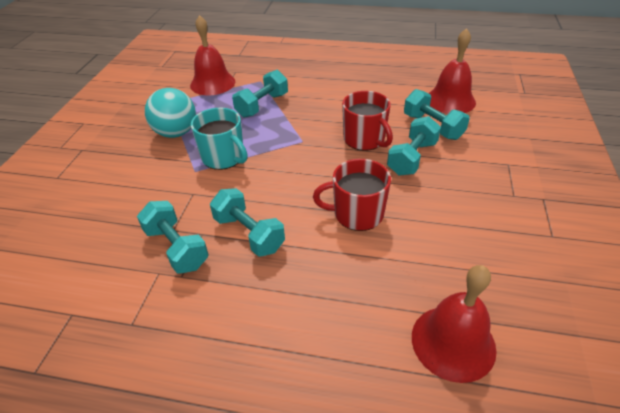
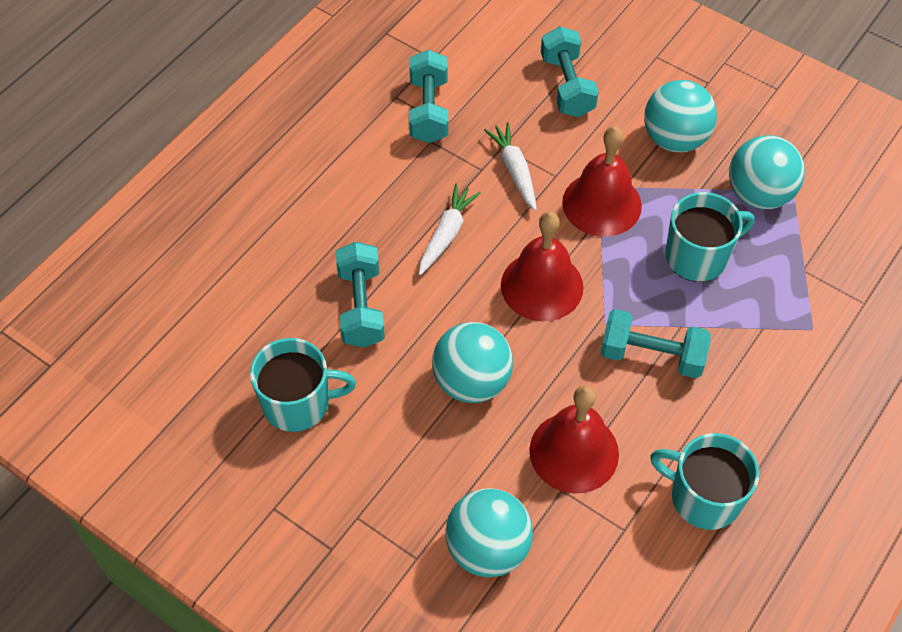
red mug: [313,159,391,231] [342,91,393,151] = 2 -> none = 0
turquoise ball: [145,88,196,138] = 1 -> [432,322,513,403] [445,488,533,577] [644,80,717,152] [729,135,805,209] = 4
turquoise dumbbell: [137,201,209,274] [210,188,285,257] [232,70,288,118] [387,116,441,176] [404,89,470,140] = 5 -> [336,242,385,348] [409,50,448,143] [541,26,599,117] [600,309,711,378] = 4
turquoise mug: [191,108,248,170] = 1 -> [250,338,356,432] [650,433,759,530] [665,192,755,282] = 3
white carrot: none = 0 -> [419,184,481,275] [484,122,537,211] = 2

